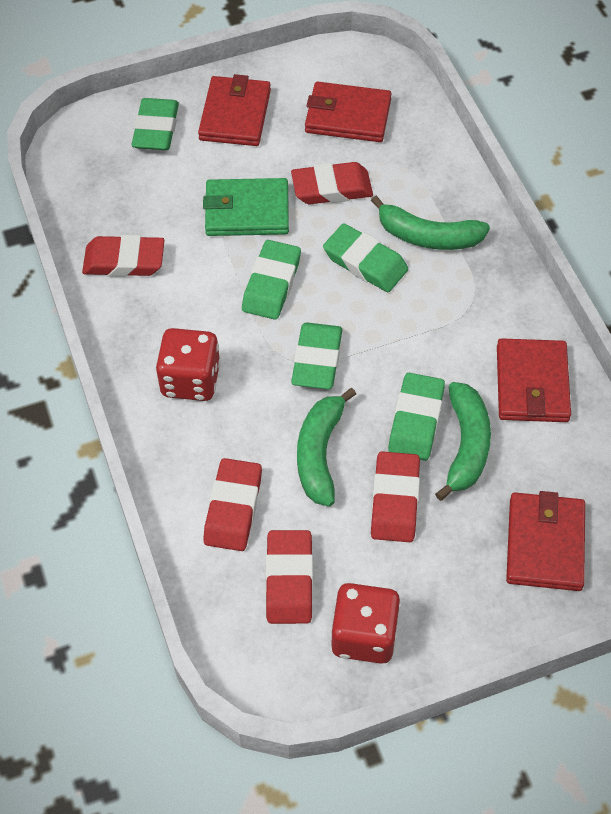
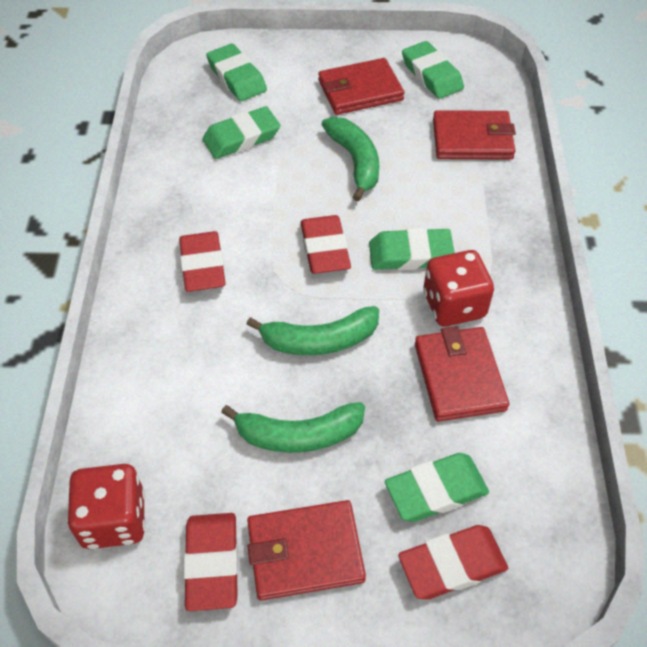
green wallet: [203,178,289,236] = 1 -> none = 0
red eraser: [82,235,165,277] [203,458,262,551] [265,530,313,624] [291,162,373,204] [371,451,420,542] = 5 -> [179,231,226,292] [183,513,238,611] [301,215,351,274] [398,525,508,599] = 4

